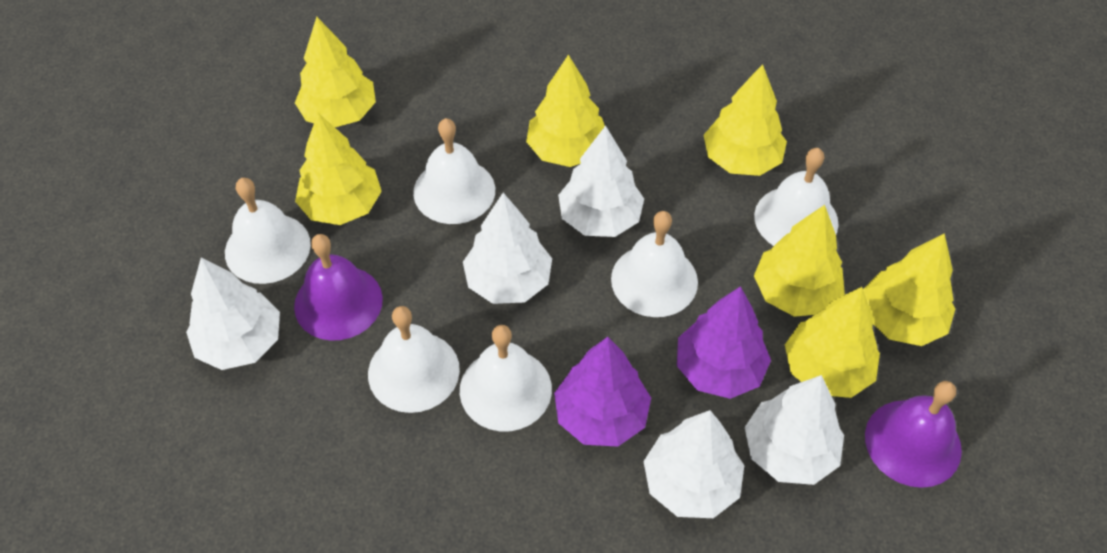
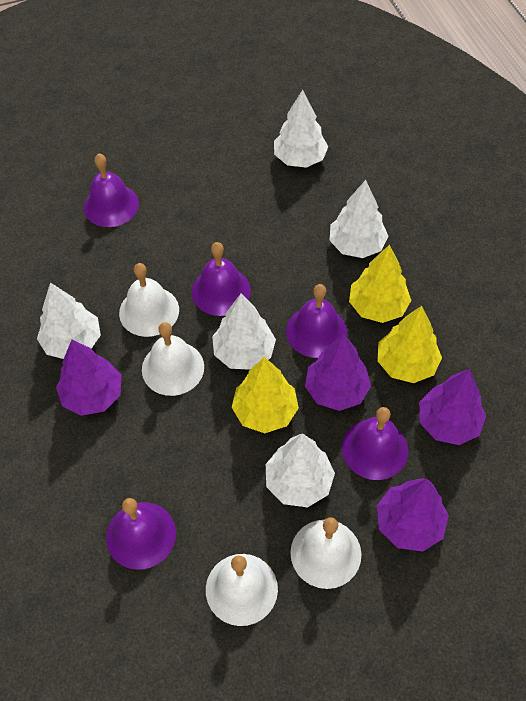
purple bell: [294,234,383,340] [865,381,962,488] = 2 -> [84,153,139,227] [106,498,176,570] [192,242,251,316] [286,284,347,358] [342,407,408,480] = 5
purple tree: [554,337,651,446] [677,286,771,399] = 2 -> [56,340,122,416] [305,334,371,411] [377,479,449,552] [419,369,486,445] = 4
white bell: [225,178,311,284] [368,306,460,413] [413,118,495,224] [460,325,552,431] [611,211,698,317] [754,148,839,246] = 6 -> [119,263,179,337] [142,322,204,396] [206,554,278,626] [290,518,361,589] = 4
yellow tree: [295,17,376,127] [295,113,382,225] [526,55,605,167] [704,64,787,176] [754,205,845,317] [785,287,880,398] [863,233,955,346] = 7 -> [232,357,299,433] [349,245,411,323] [377,306,442,383] = 3

